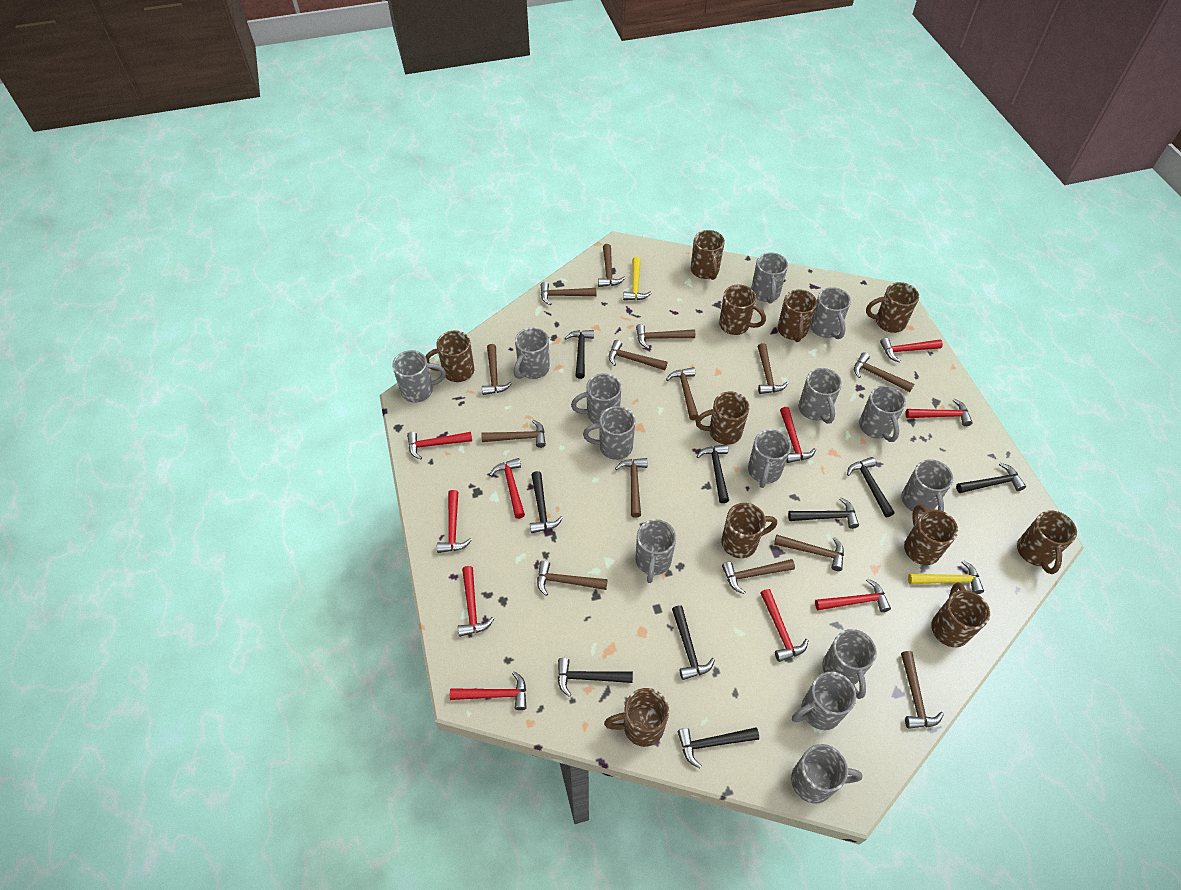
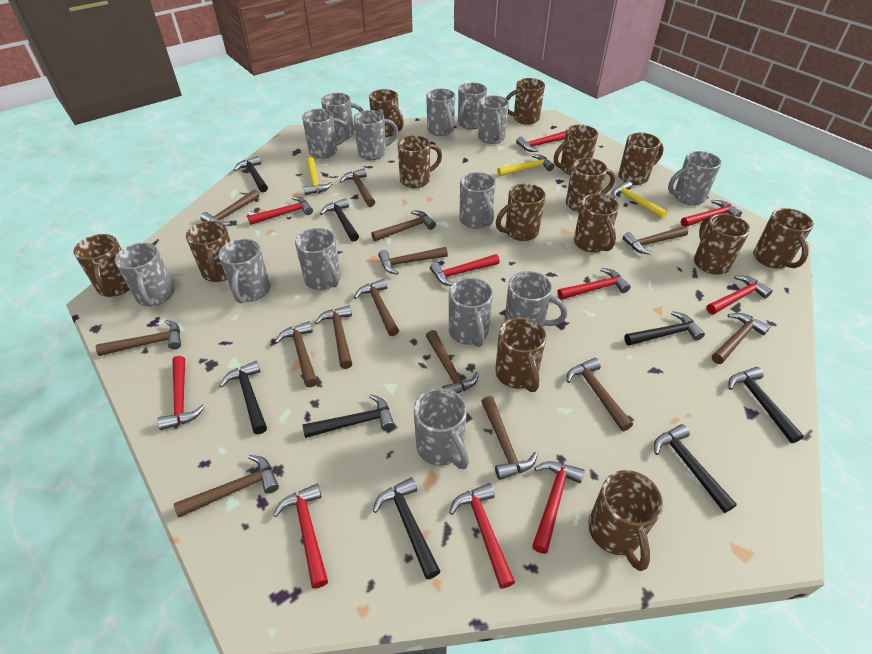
black hammer: [530,471,563,533] [558,658,633,697] [565,330,594,379] [672,605,715,680] [678,727,759,768] [696,444,729,503] [788,497,859,529] [847,457,895,517] [956,463,1026,493] = 9 -> [219,361,267,434] [234,156,268,192] [303,394,395,438] [320,198,359,242] [373,477,441,579] [624,311,705,346] [654,424,737,513] [729,367,804,443] = 8
brown mug: [425,330,474,382] [604,688,669,747] [691,230,725,280] [696,391,750,445] [719,285,766,335] [721,503,777,558] [778,289,817,342] [866,282,919,333] [904,504,958,565] [931,582,990,647] [1017,510,1077,574] = 11 -> [74,234,130,297] [186,221,230,282] [369,89,404,137] [397,135,442,188] [495,318,547,392] [496,183,546,241] [506,78,545,125] [554,125,598,175] [566,158,615,212] [574,194,619,253] [588,470,663,571] [618,133,664,185] [694,214,750,275] [753,208,814,268] = 14
yellow hammer: [623,257,652,300] [908,560,984,594] = 2 -> [303,157,333,195] [497,154,554,176] [612,181,668,219] = 3

